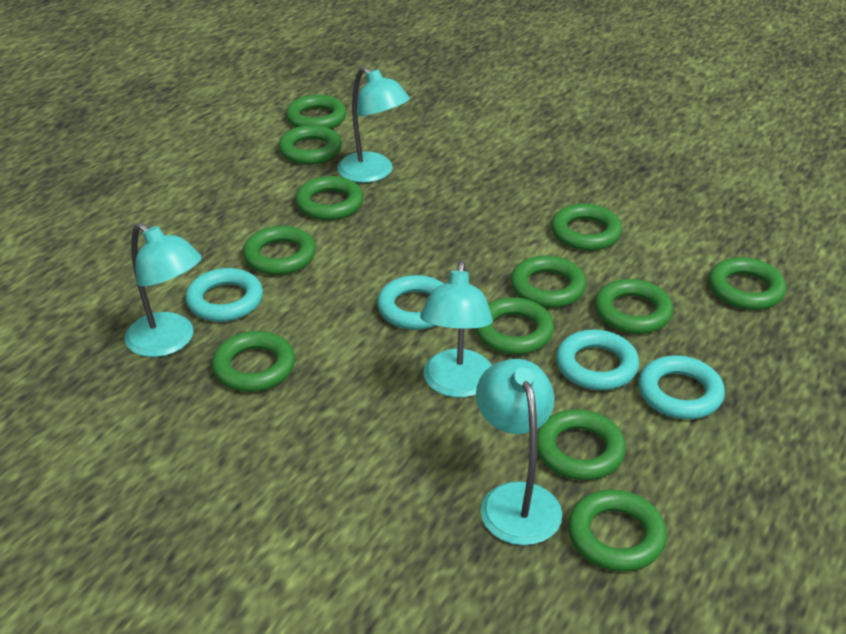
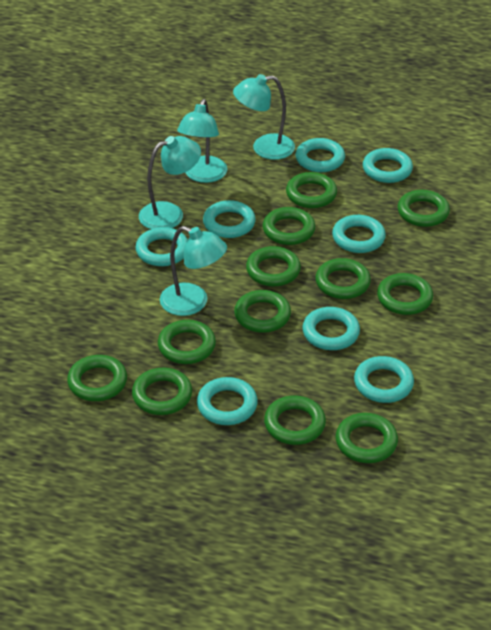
turquoise ring: [185,268,263,322] [377,275,444,330] [556,329,639,390] [638,355,725,419] = 4 -> [135,227,188,266] [197,377,258,425] [203,200,256,238] [296,138,345,172] [302,307,360,350] [332,215,386,253] [354,356,414,403] [363,148,413,183] = 8

